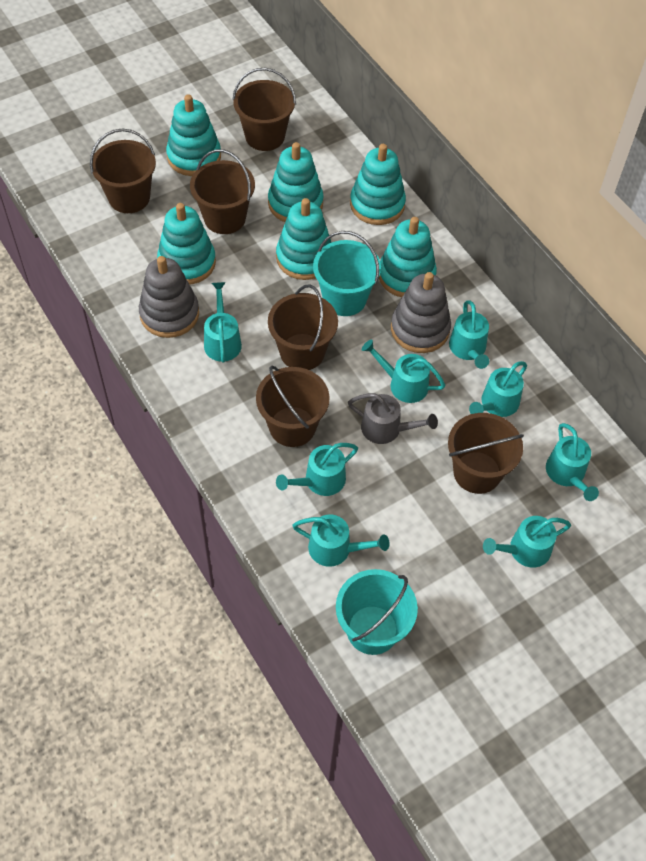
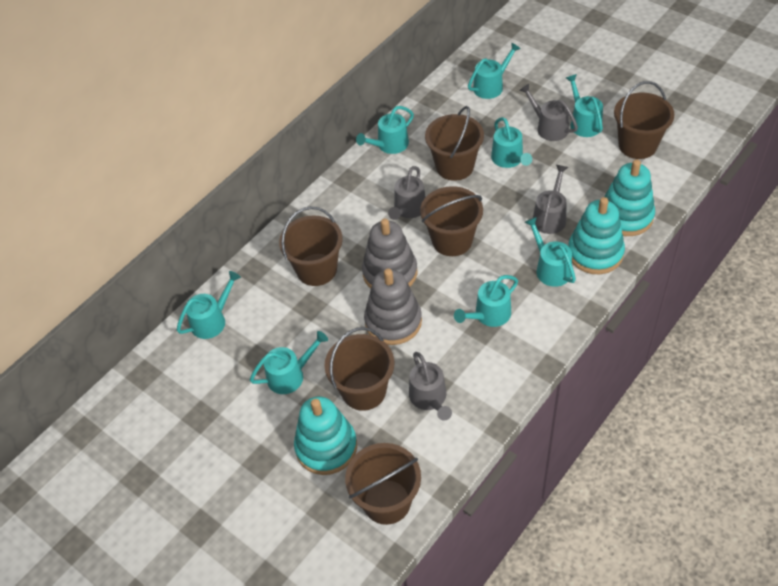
grey watering can: [348,393,438,444] = 1 -> [388,166,426,220] [409,352,452,421] [519,84,578,141] [533,165,568,234] = 4
turquoise bucket: [313,231,381,316] [336,569,418,655] = 2 -> none = 0
turquoise stacking toy: [157,203,216,285] [166,94,221,176] [268,142,324,222] [276,198,332,280] [350,144,406,225] [379,217,437,297] = 6 -> [294,396,357,475] [569,197,625,274] [605,159,655,236] = 3

